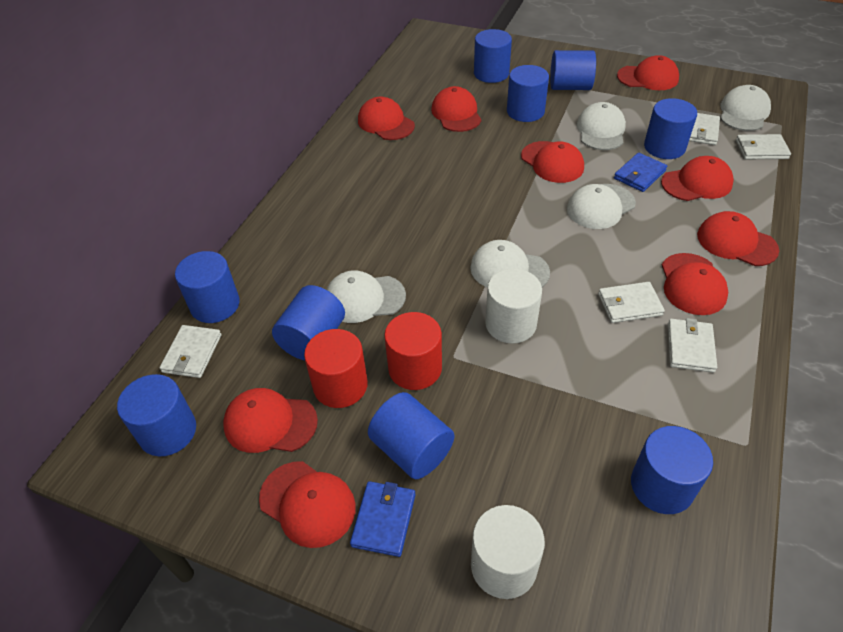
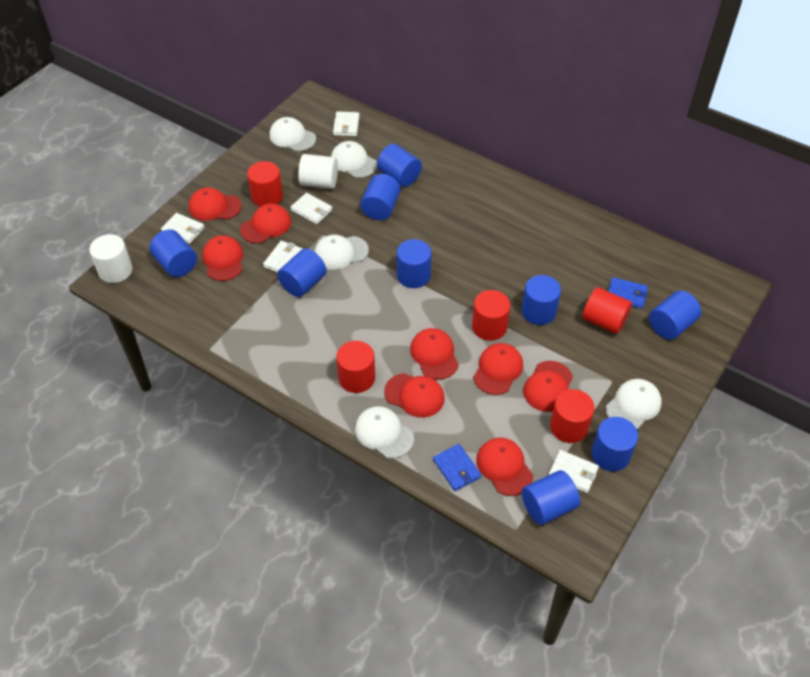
red cap: [223,388,318,453] [259,461,356,548] [358,96,415,140] [431,86,481,132] [521,141,584,183] [617,55,679,90] [661,156,734,201] [662,253,728,315] [697,211,779,266] = 9 -> [189,187,242,221] [202,235,243,281] [240,203,291,244] [384,373,445,418] [410,328,459,380] [473,343,523,395] [476,438,533,496] [523,361,573,412] = 8
red cylinder: [304,329,368,408] [384,312,442,390] = 2 -> [247,161,283,207] [336,341,375,393] [472,290,511,341] [550,389,594,443] [582,287,632,334] = 5

